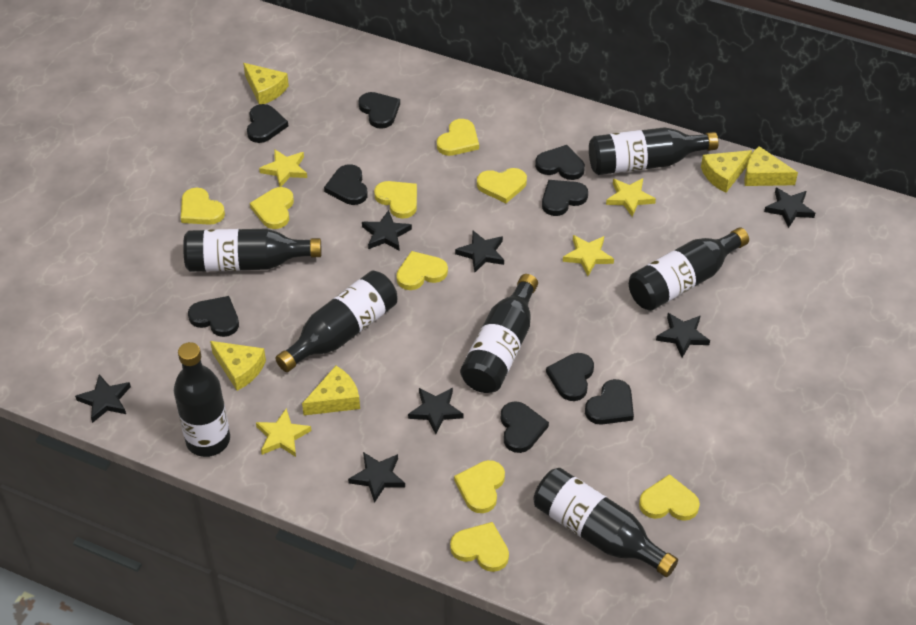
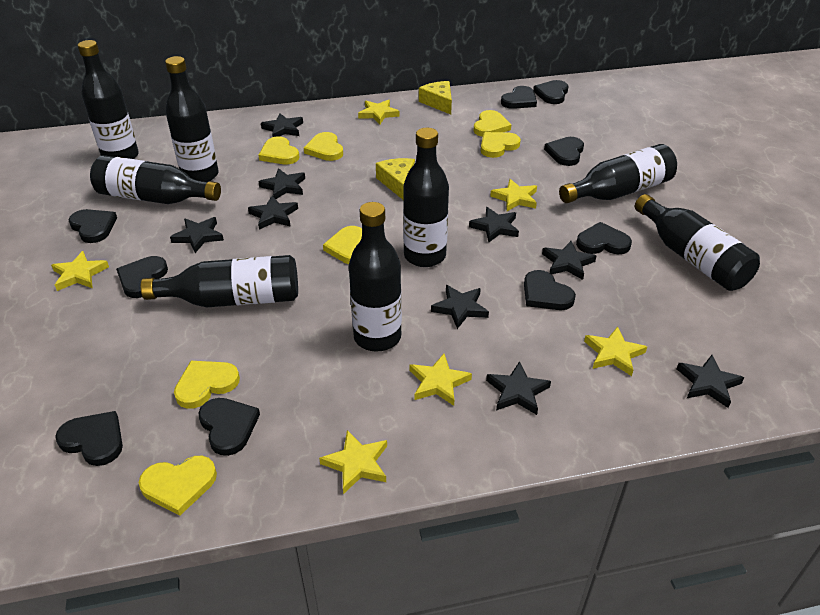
black bottle: [174,342,230,457] [183,229,322,272] [275,271,397,372] [460,274,538,393] [534,468,678,577] [589,127,719,175] [629,227,749,311] = 7 -> [78,40,139,159] [90,155,221,204] [141,255,298,307] [165,56,219,182] [349,202,402,352] [403,128,449,267] [559,144,677,203] [635,194,760,291] = 8
black star: [75,374,131,423] [348,452,405,503] [362,210,412,251] [408,388,463,434] [455,231,504,273] [656,313,710,357] [764,187,815,228] = 7 -> [170,217,224,253] [248,196,298,230] [258,168,305,199] [261,113,303,137] [431,285,489,329] [469,207,519,242] [486,361,551,415] [542,241,596,280] [677,355,745,408] = 9
yellow cheese: [210,341,266,391] [243,63,289,104] [302,366,360,415] [701,150,752,193] [744,146,798,186] = 5 -> [376,158,415,200] [419,81,452,114] = 2
yellow heart: [181,187,225,225] [250,187,294,229] [374,181,417,219] [396,251,448,290] [437,119,479,156] [450,522,509,572] [454,460,505,513] [477,168,527,203] [639,474,700,521] = 9 -> [139,456,217,516] [174,361,240,409] [259,136,299,164] [304,132,343,161] [323,226,362,264] [473,110,511,137] [481,132,521,158] = 7
yellow star: [256,408,311,457] [259,149,307,187] [563,235,614,276] [606,178,656,217] = 4 -> [51,251,109,291] [319,430,387,494] [358,100,400,124] [410,354,472,406] [490,179,537,211] [584,326,647,376] = 6

